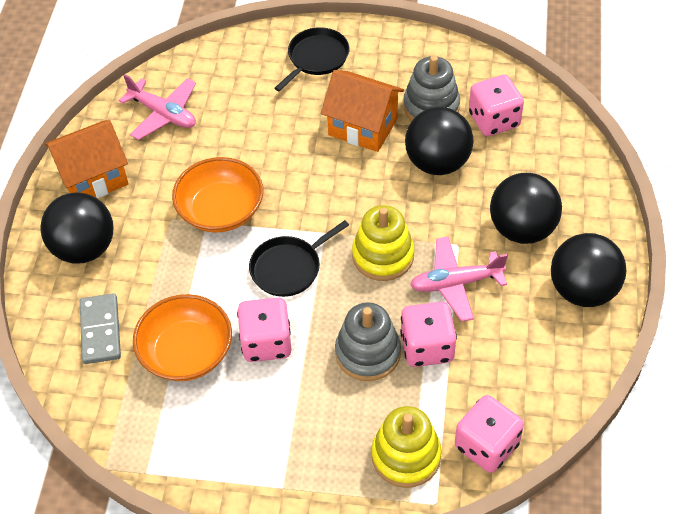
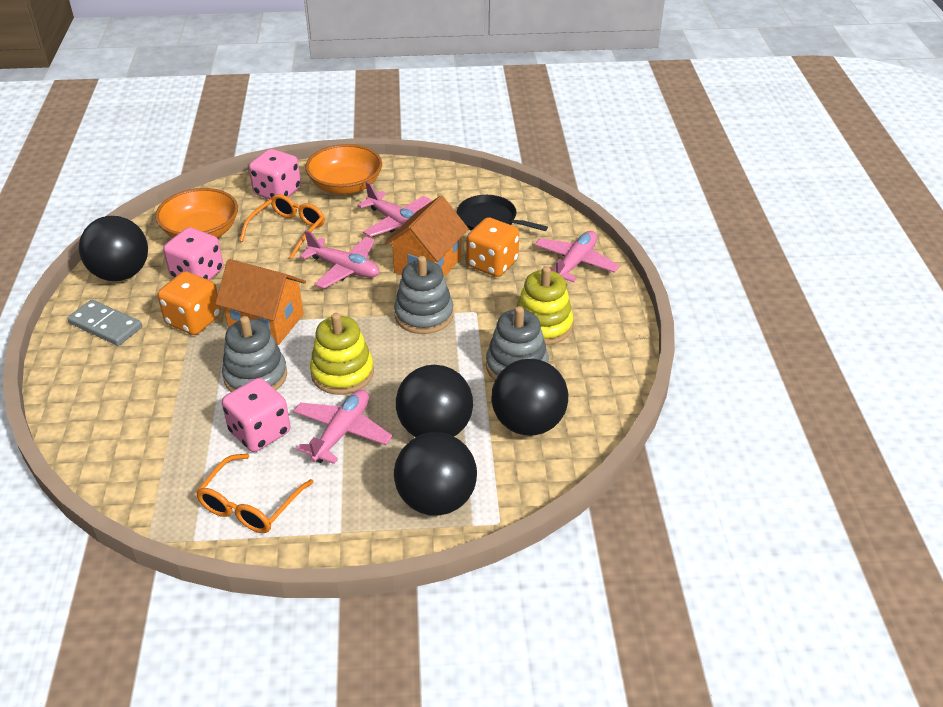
black pan: [249,220,349,297] [274,27,349,92] = 2 -> [457,195,548,231] = 1
grey stacking toy: [335,302,401,381] [403,55,460,121] = 2 -> [222,316,287,392] [394,256,453,334] [486,306,549,380] = 3
orange dice: none = 0 -> [157,271,221,335] [467,217,519,277] = 2
orange glasses: none = 0 -> [196,454,314,533] [239,194,325,259] = 2
pink dice: [237,297,292,362] [400,302,457,367] [455,395,524,473] [469,75,524,136] = 4 -> [163,227,224,280] [222,378,290,452] [249,149,301,199] = 3
pink plane: [119,74,196,140] [410,237,508,322] = 2 -> [293,389,392,464] [300,230,379,289] [358,182,431,237] [535,231,620,283] = 4

